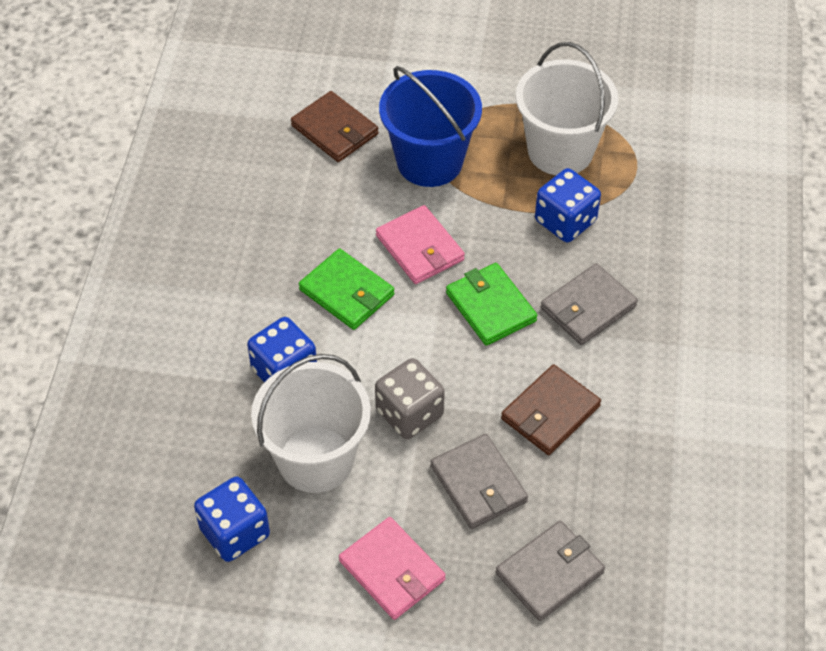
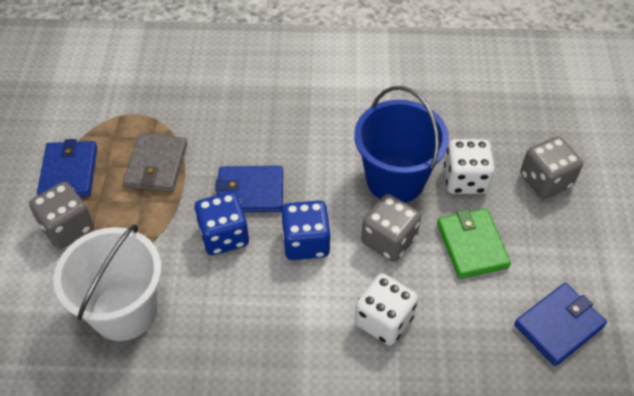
blue dice: [194,476,270,562] [247,317,317,383] [535,168,601,243] = 3 -> [195,192,249,255] [282,200,331,260] = 2
blue wallet: none = 0 -> [37,139,97,197] [215,166,283,212] [514,283,607,366] = 3
brown wallet: [291,91,379,162] [501,364,601,455] = 2 -> none = 0
green wallet: [299,249,395,330] [446,263,537,346] = 2 -> [437,208,511,279] = 1
grey dice: [375,358,445,439] = 1 -> [29,182,94,249] [361,194,421,262] [520,136,583,199] = 3
grey wallet: [431,434,528,529] [496,521,605,621] [541,263,638,345] = 3 -> [123,133,187,192] = 1
pink wallet: [339,517,446,620] [376,205,465,284] = 2 -> none = 0
white bucket: [251,354,371,493] [515,42,618,175] = 2 -> [53,224,162,341] = 1
white dice: none = 0 -> [355,273,418,346] [444,139,495,194] = 2

